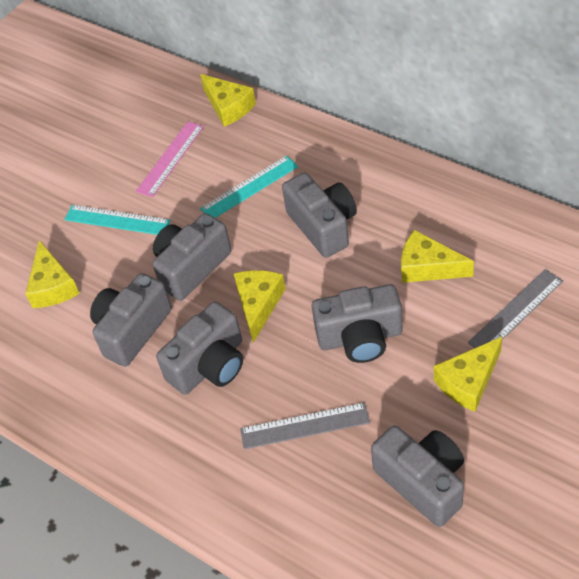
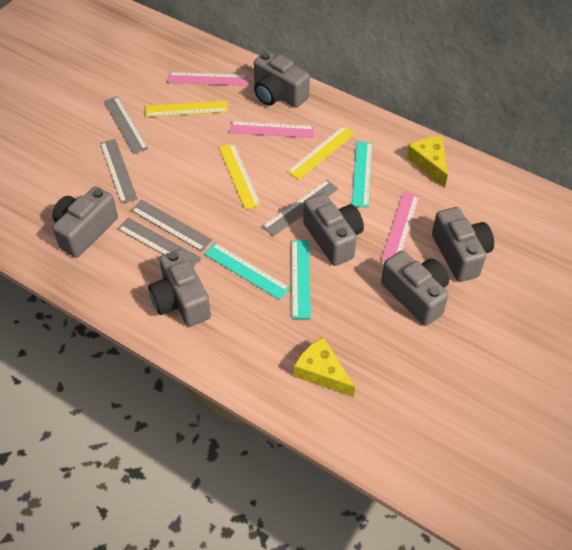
grey ruler: [240,402,370,449] [468,269,563,348] = 2 -> [100,139,138,204] [104,96,148,154] [117,218,201,267] [131,200,213,252] [262,180,338,237] = 5
pink ruler: [136,121,204,197] = 1 -> [167,72,248,86] [229,121,314,138] [381,192,420,262] = 3
turquoise ruler: [64,205,171,235] [200,156,298,218] = 2 -> [204,243,291,300] [291,240,311,319] [352,141,373,208] = 3
yellow cheese: [25,240,80,308] [200,74,256,127] [233,270,285,343] [401,230,474,283] [434,336,503,412] = 5 -> [294,337,355,397] [407,136,448,188] = 2
yellow ruler: none = 0 -> [145,101,228,117] [219,143,261,209] [287,126,355,180] = 3

